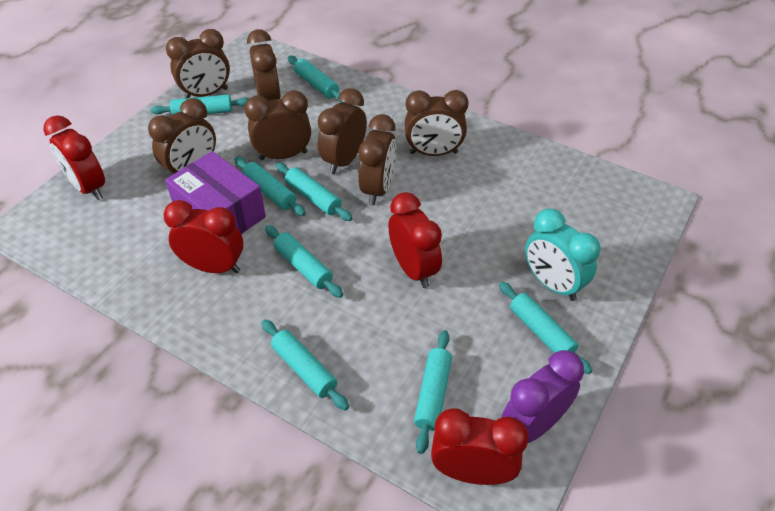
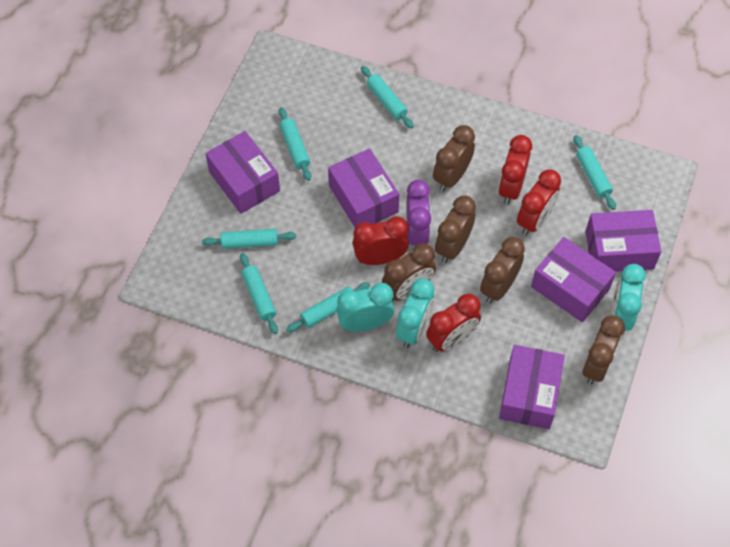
brown clock: [148,98,216,175] [166,29,230,99] [244,90,311,160] [247,29,281,101] [318,88,367,174] [358,114,396,205] [405,90,469,156] = 7 -> [382,243,436,301] [433,125,475,191] [435,196,476,263] [480,237,525,304] [583,315,625,385] = 5
purple box: [165,151,266,234] = 1 -> [205,131,280,214] [328,149,399,227] [499,345,565,429] [531,237,616,322] [585,210,661,272] = 5
turquoise clock: [525,209,601,301] = 1 -> [336,283,394,332] [396,279,434,348] [611,264,646,331] = 3
turquoise rolling pin: [150,95,248,115] [234,157,306,216] [262,320,349,411] [265,225,343,298] [276,163,353,221] [288,55,342,102] [414,330,452,454] [499,282,592,374] = 8 -> [202,229,296,249] [240,253,278,334] [279,107,311,181] [286,282,370,333] [361,66,414,129] [574,135,616,210] = 6

